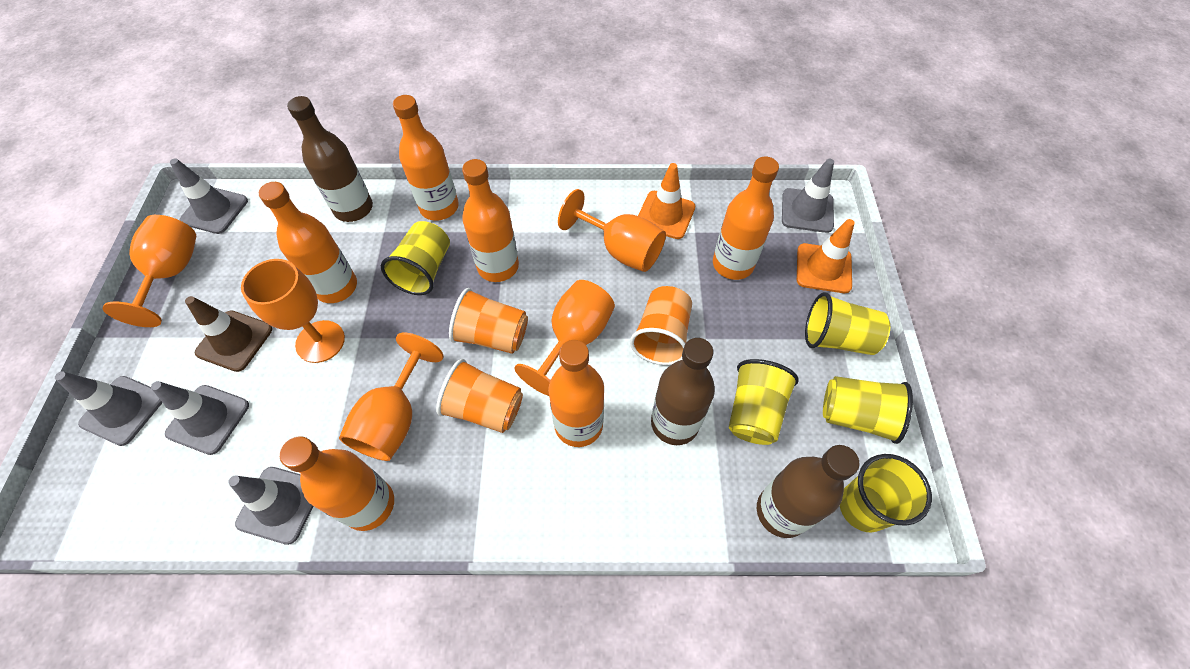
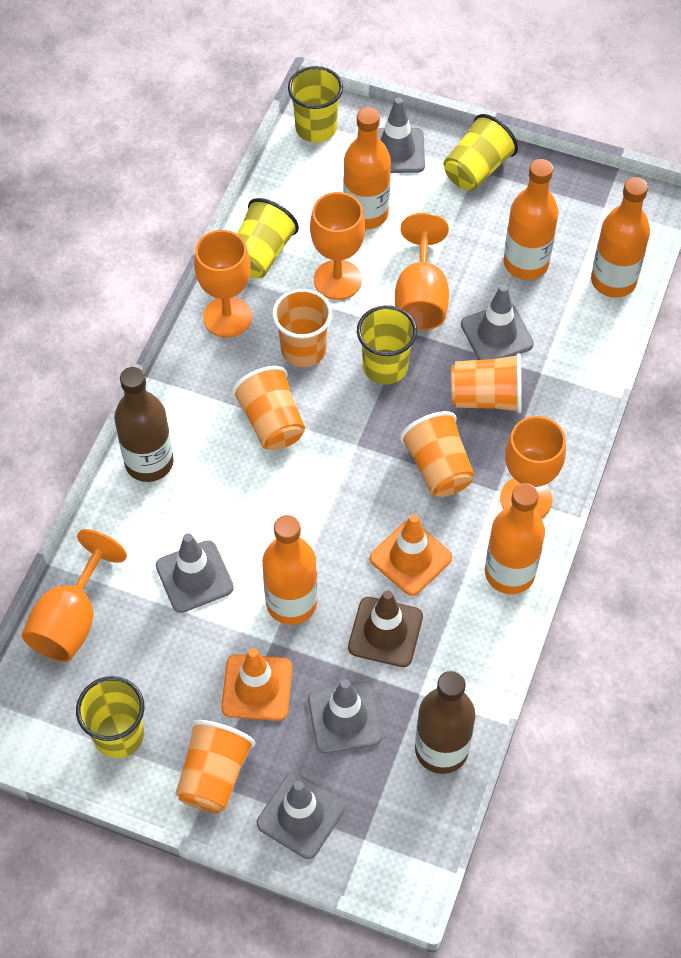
brown bottle: [287,96,373,222] [651,338,715,445] [757,445,859,538] = 3 -> [114,367,174,482] [415,671,475,774] = 2
orange bottle: [259,182,357,303] [280,437,394,531] [393,95,459,221] [462,159,519,282] [548,340,604,447] [713,157,779,280] = 6 -> [262,515,318,625] [343,107,391,229] [485,483,545,594] [504,159,558,280] [591,177,650,298] = 5
orange cup: [436,359,523,433] [449,288,528,354] [630,286,692,365] = 3 -> [175,720,255,813] [232,366,305,450] [272,288,332,367] [400,411,475,497] [451,353,522,413] = 5

